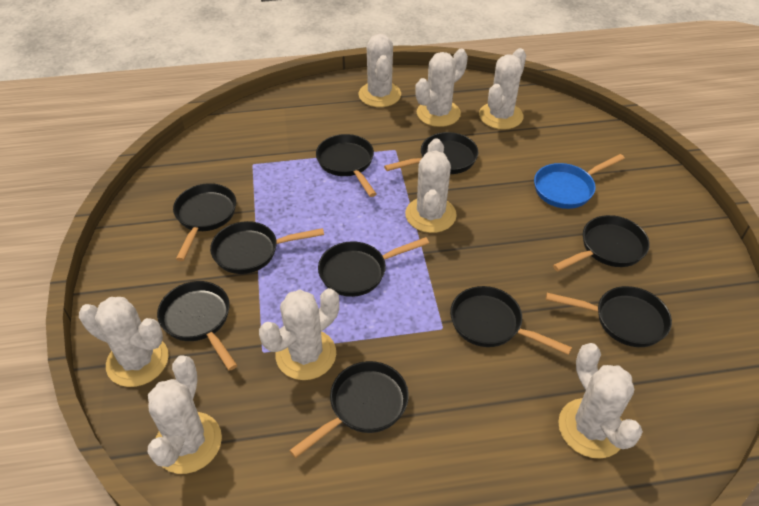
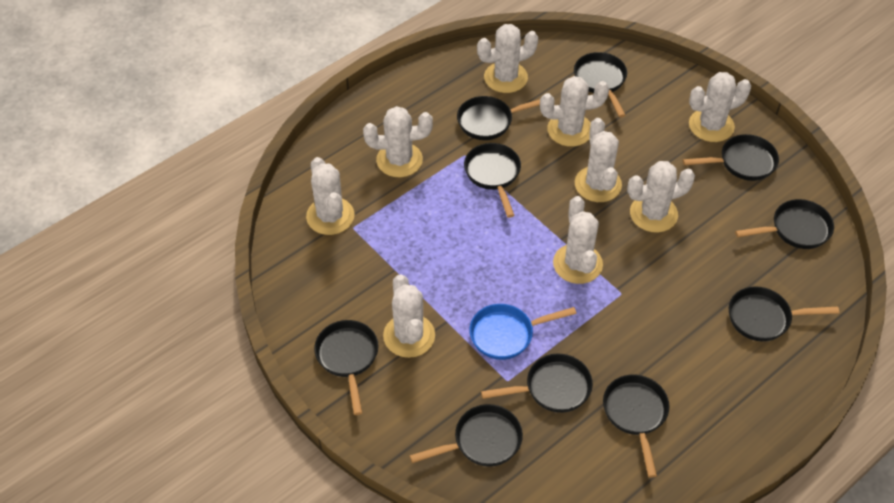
white cactus: [79,297,169,387] [148,355,222,474] [259,288,339,380] [359,34,401,107] [405,138,457,233] [415,49,468,127] [479,48,526,130] [558,343,643,458] = 8 -> [306,157,355,235] [363,106,433,177] [383,274,435,358] [477,24,538,93] [540,76,609,147] [553,196,603,284] [575,118,622,202] [627,161,695,233] [689,72,751,142] = 9

